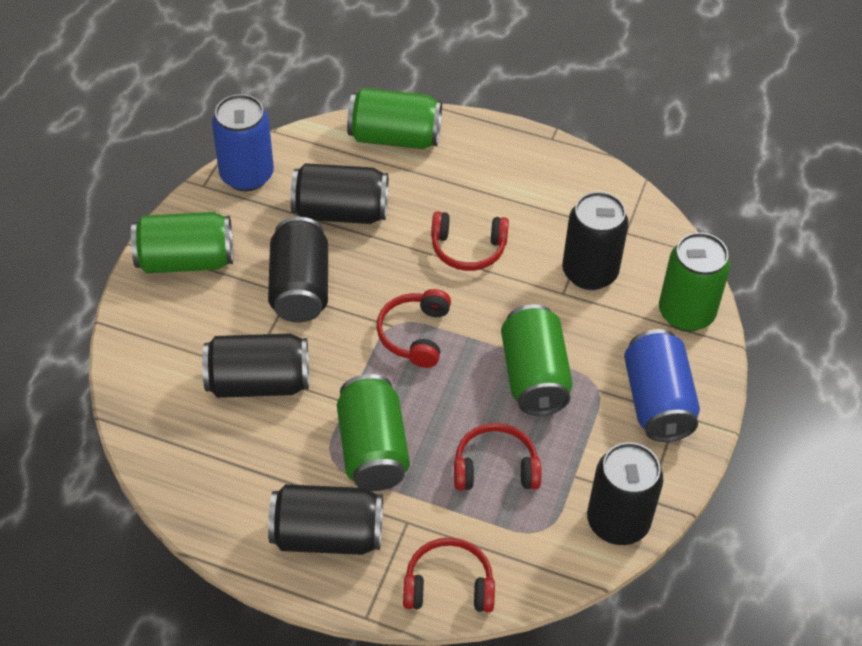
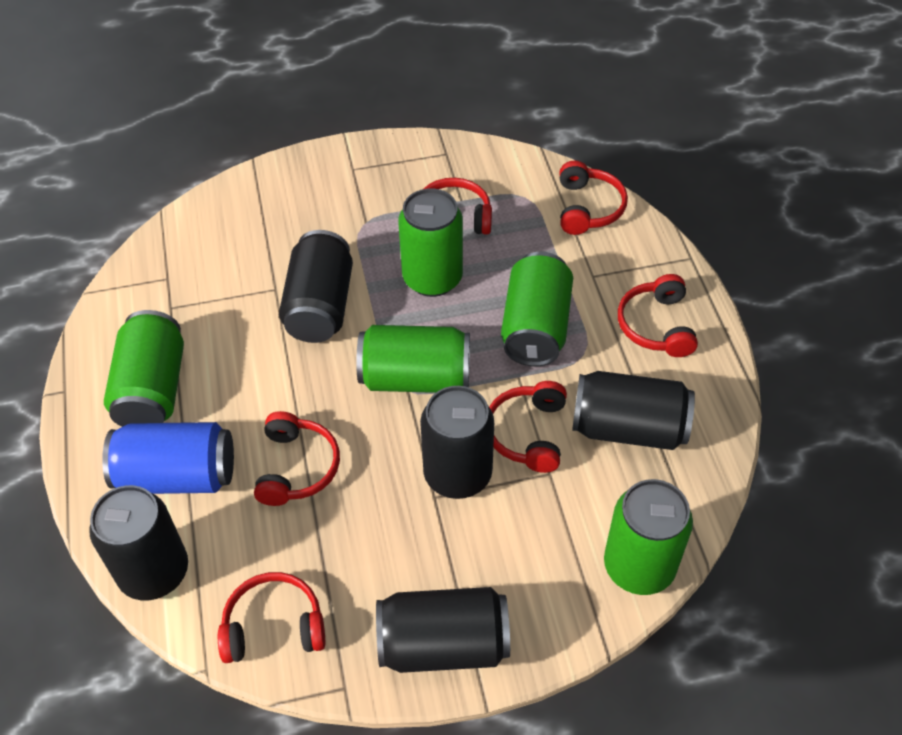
black can: [202,333,309,398] [268,217,328,323] [268,484,383,555] [290,163,388,224] [562,192,629,290] [587,442,663,545] = 6 -> [89,485,188,600] [279,230,353,343] [376,587,510,673] [420,386,494,499] [572,371,695,450] = 5
blue can: [212,94,274,191] [624,329,700,442] = 2 -> [102,422,234,494] = 1
red headphones: [377,289,451,368] [403,537,495,612] [431,212,509,271] [454,423,541,490] = 4 -> [218,572,325,663] [254,411,340,506] [424,178,492,235] [489,381,567,473] [559,161,628,235] [618,274,698,357] = 6

